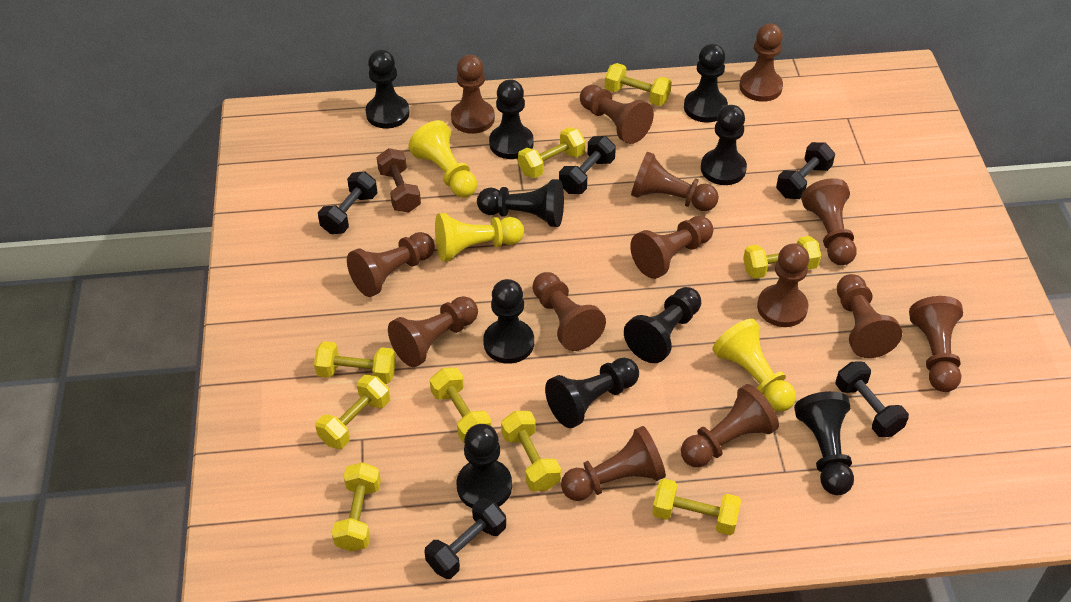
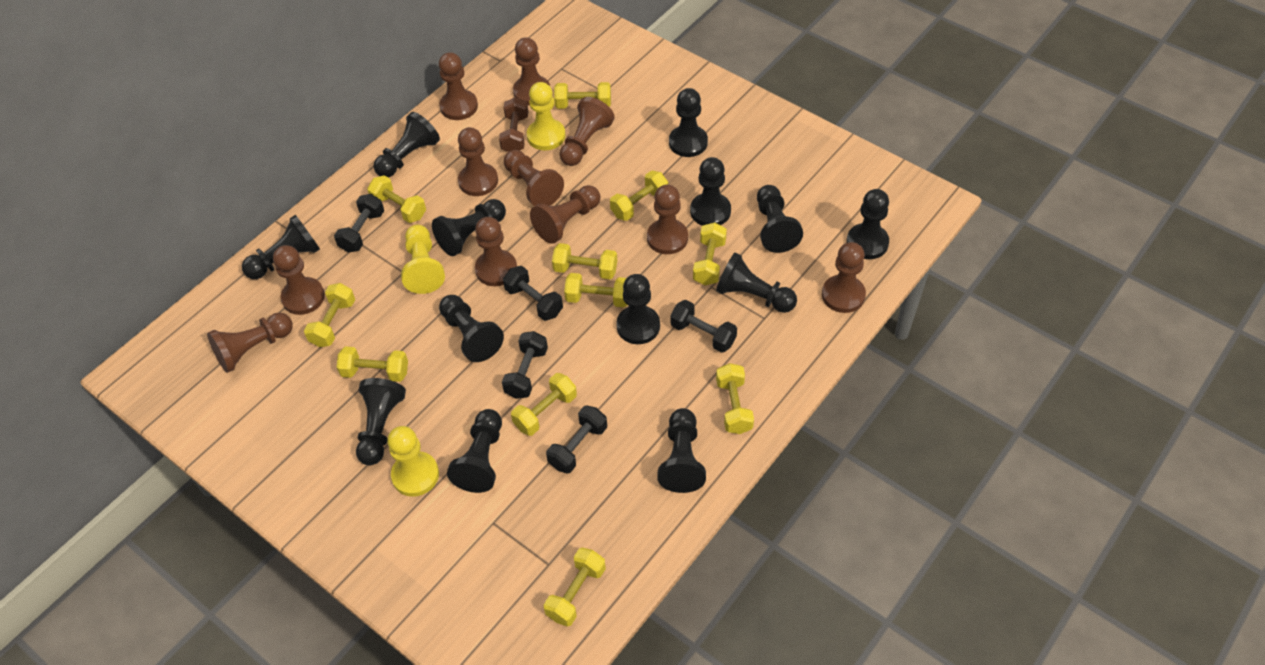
black pawn: [366,50,410,128] [457,424,512,508] [477,179,564,227] [483,279,534,364] [489,79,534,159] [545,358,639,428] [624,287,701,363] [684,44,728,123] [701,105,747,185] [794,391,854,495] = 10 -> [242,215,320,279] [356,378,406,465] [374,112,440,178] [432,199,506,256] [439,295,504,362] [447,409,502,493] [616,274,660,344] [657,408,706,493] [669,88,708,157] [690,157,731,226] [716,252,797,313] [757,185,803,253] [846,189,889,259] = 13
brown pawn: [347,232,435,297] [388,296,478,367] [451,55,495,134] [532,272,606,351] [561,426,666,501] [580,85,654,144] [630,216,713,279] [631,152,719,211] [681,384,779,467] [739,23,783,102] [757,243,809,327] [801,178,857,265] [837,274,902,358] [909,296,963,392] = 14 -> [207,312,293,373] [273,245,325,315] [439,52,478,120] [458,127,498,196] [475,217,517,286] [504,150,564,206] [513,37,550,105] [530,185,601,244] [560,97,615,166] [647,184,688,254] [822,242,866,313] = 11
yellow dumbbell: [314,341,396,384] [315,375,390,449] [332,462,381,552] [430,368,491,443] [501,411,561,491] [518,127,585,178] [605,63,672,106] [652,479,741,535] [743,236,821,279] = 9 -> [304,283,355,347] [337,346,408,382] [367,175,426,223] [511,373,577,436] [544,548,606,626] [552,243,617,279] [554,82,611,109] [564,273,627,308] [610,170,668,221] [693,222,727,285] [716,363,754,434] = 11

